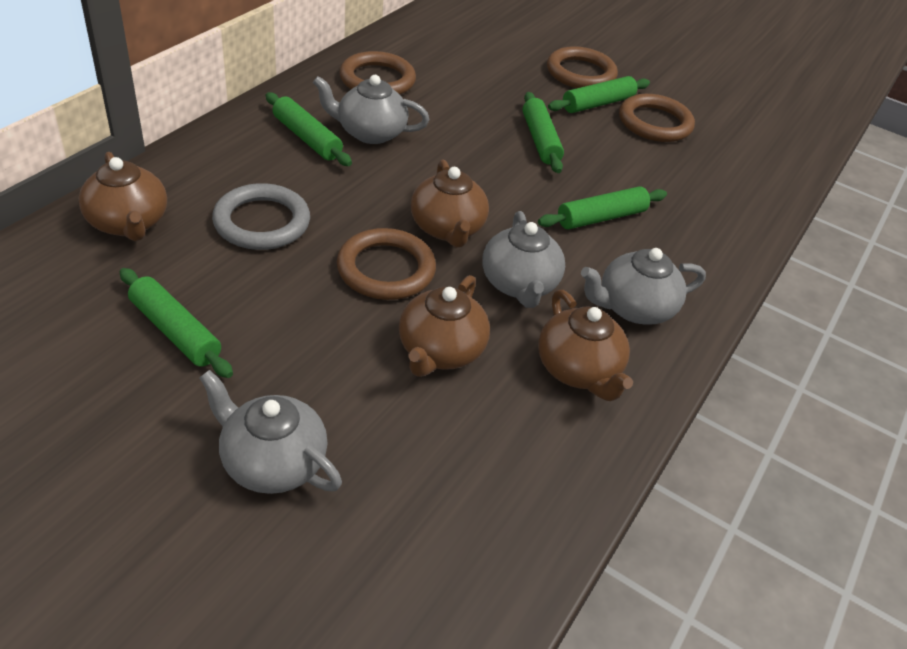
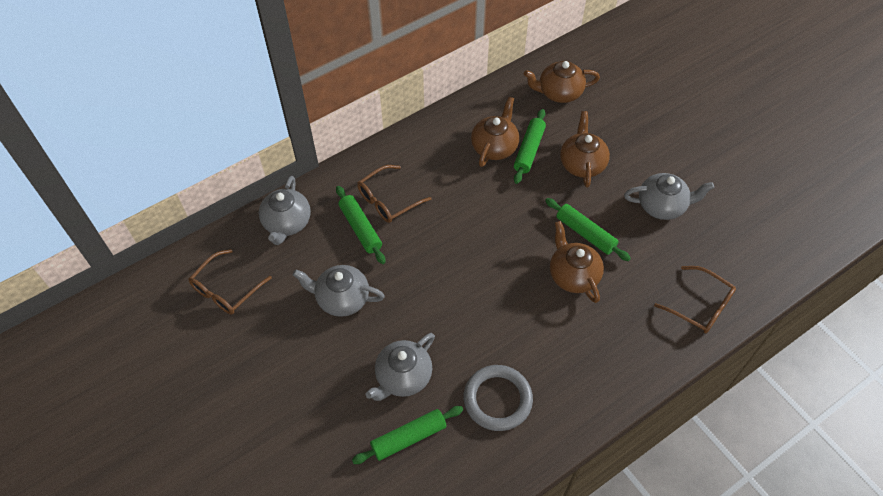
brown glasses: none = 0 -> [189,249,272,315] [357,165,431,223] [654,266,736,333] = 3
brown ring: [337,228,436,300] [339,51,416,95] [547,46,618,88] [619,94,695,142] = 4 -> none = 0
green rolling pin: [120,268,233,378] [266,92,352,166] [523,92,564,173] [538,186,667,229] [548,76,650,113] = 5 -> [336,186,385,264] [352,406,463,464] [514,109,546,184] [545,198,631,261] = 4

